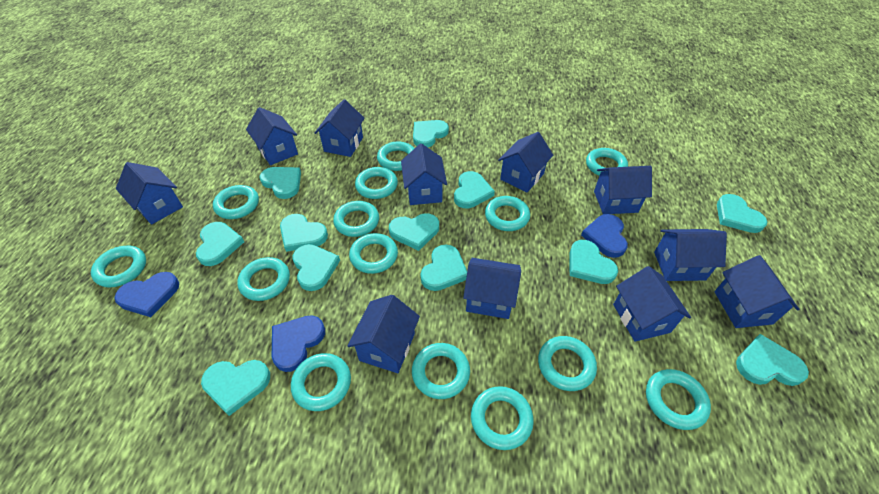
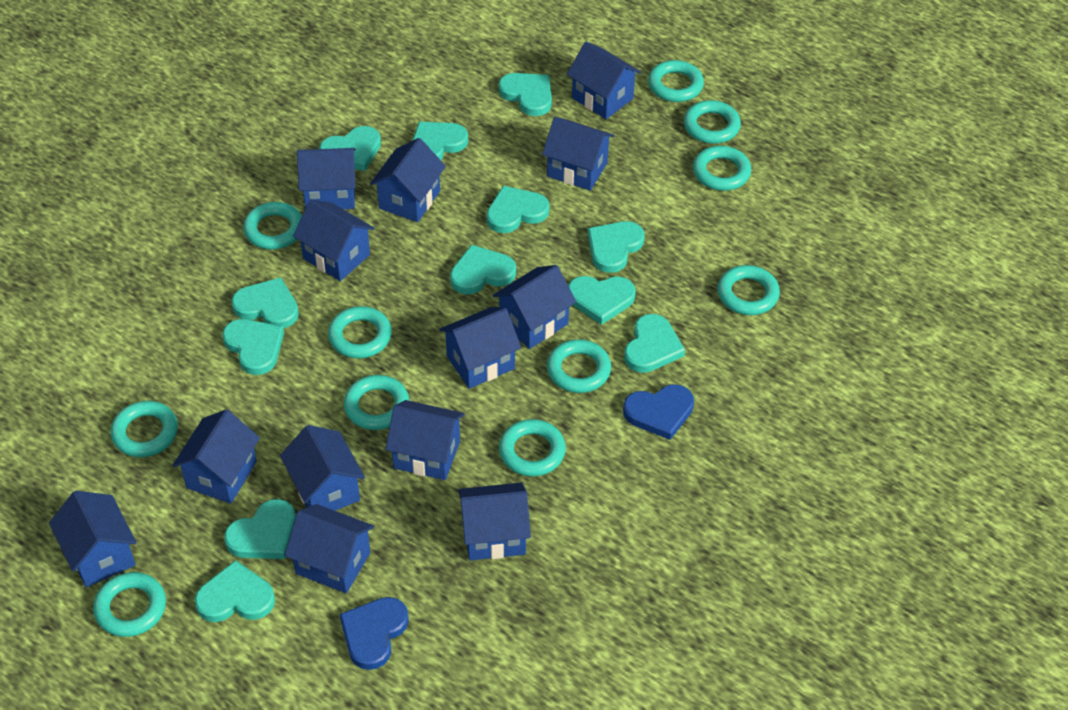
blue heart: [114,272,179,317] [272,316,325,372] [581,214,628,258] = 3 -> [339,597,409,670] [623,384,694,440] = 2
blue house: [116,162,183,225] [246,107,298,165] [315,100,365,157] [347,295,420,373] [401,144,447,205] [463,258,521,319] [498,132,553,192] [594,166,652,214] [613,266,691,342] [654,229,727,281] [714,255,799,328] = 11 -> [49,491,137,587] [172,409,260,504] [280,425,365,511] [285,504,374,593] [293,200,374,281] [297,148,356,209] [370,138,446,222] [386,400,465,480] [439,307,521,389] [458,482,531,561] [493,265,576,349] [542,117,614,191] [567,42,641,119] = 13
turquoise ring: [91,245,146,288] [213,185,259,219] [237,257,290,301] [291,353,351,411] [333,201,379,237] [349,233,398,274] [355,167,398,199] [377,141,415,171] [412,343,470,399] [471,386,534,450] [485,196,530,231] [538,336,597,391] [586,148,628,176] [646,369,711,430] = 14 -> [93,572,166,637] [111,401,178,457] [243,202,302,250] [328,306,392,358] [344,375,409,430] [499,419,566,477] [547,339,611,393] [648,60,704,102] [684,100,741,144] [693,146,751,191] [718,265,780,315] = 11

